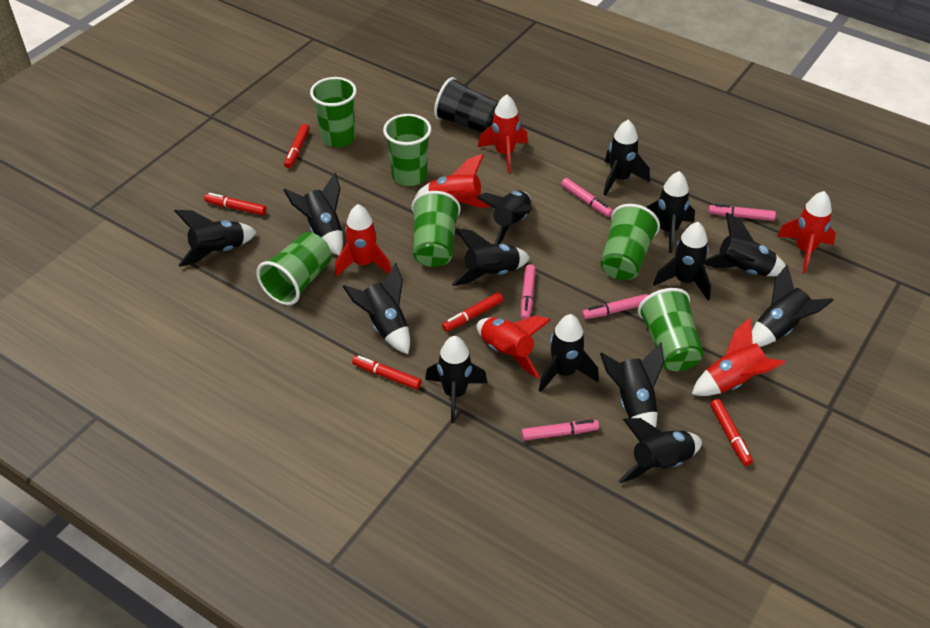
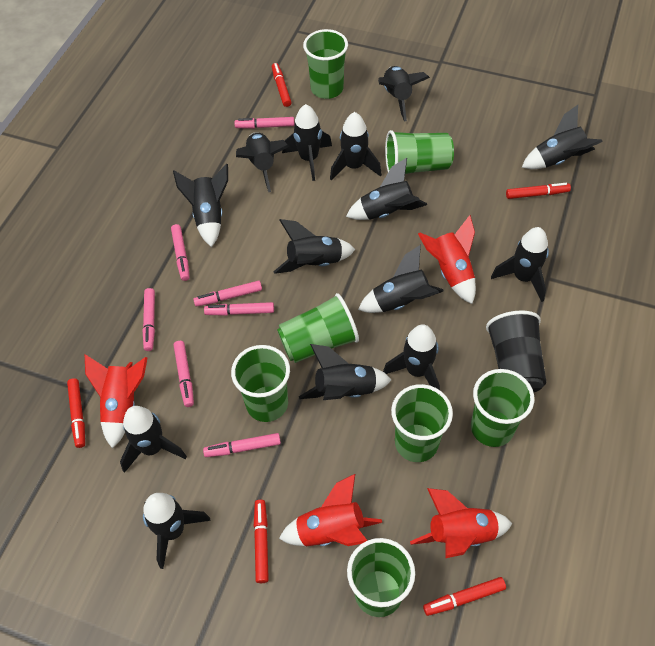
green cup: [256,232,332,305] [310,77,357,147] [383,114,431,186] [412,191,461,267] [600,204,660,280] [638,288,704,371] = 6 -> [231,345,290,422] [277,293,359,363] [303,29,348,99] [347,538,415,617] [385,130,454,174] [391,384,453,462] [471,369,534,447] = 7
pink marker: [521,264,536,320] [521,419,599,441] [561,178,613,217] [582,294,648,319] [709,204,776,221] = 5 -> [142,288,155,351] [171,224,190,281] [174,341,194,407] [193,281,262,307] [203,433,281,457] [204,302,274,316] [234,117,294,129] = 7
red rocket: [335,204,391,277] [415,154,491,208] [477,315,551,379] [478,94,528,173] [692,318,786,396] [777,191,836,273] = 6 -> [85,354,148,448] [279,474,382,546] [410,488,512,558] [418,215,476,304] = 4

